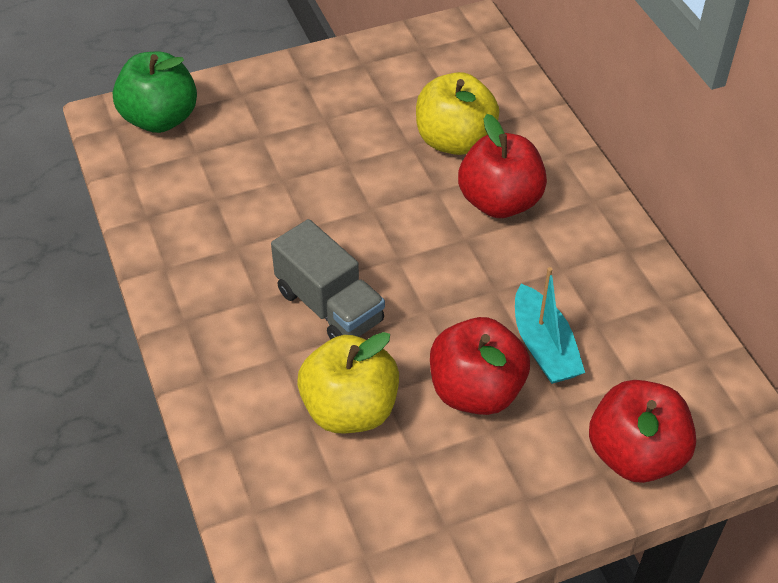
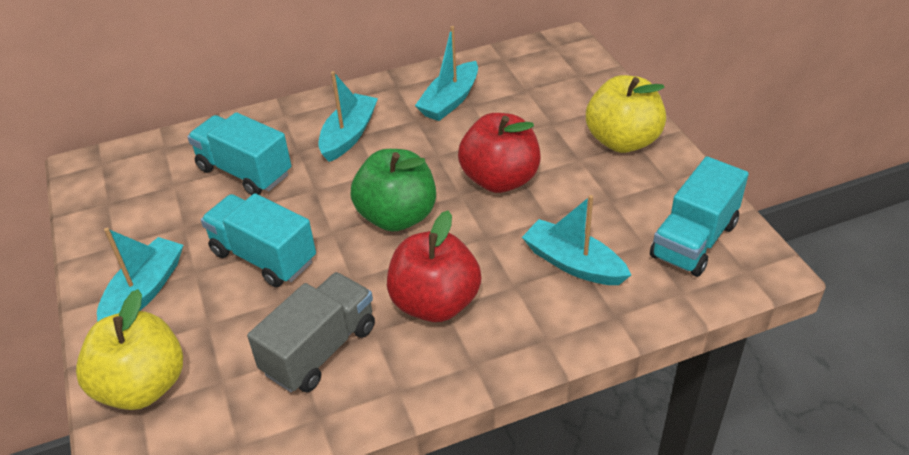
red apple: [430,317,530,415] [458,114,547,218] [589,380,696,483] = 3 -> [387,211,481,322] [458,113,541,193] = 2
turquoise boat: [515,267,585,384] = 1 -> [97,228,183,322] [318,71,378,162] [415,26,478,121] [522,195,631,285] = 4
turquoise truck: none = 0 -> [187,112,291,195] [201,193,316,287] [650,156,749,277] = 3

